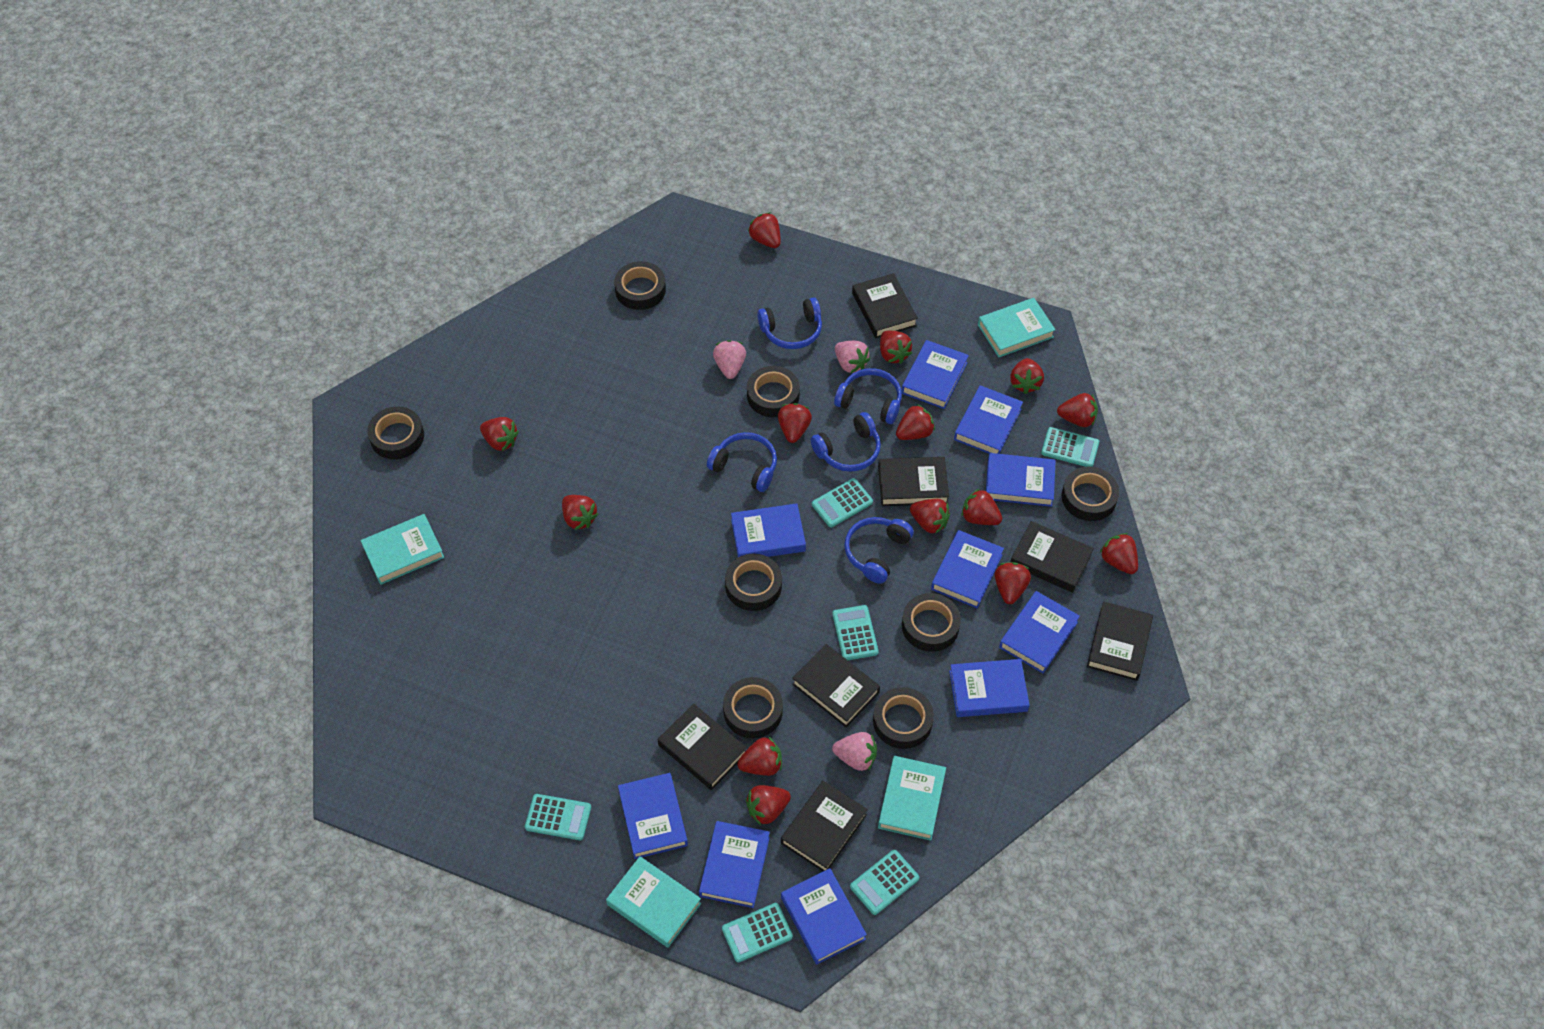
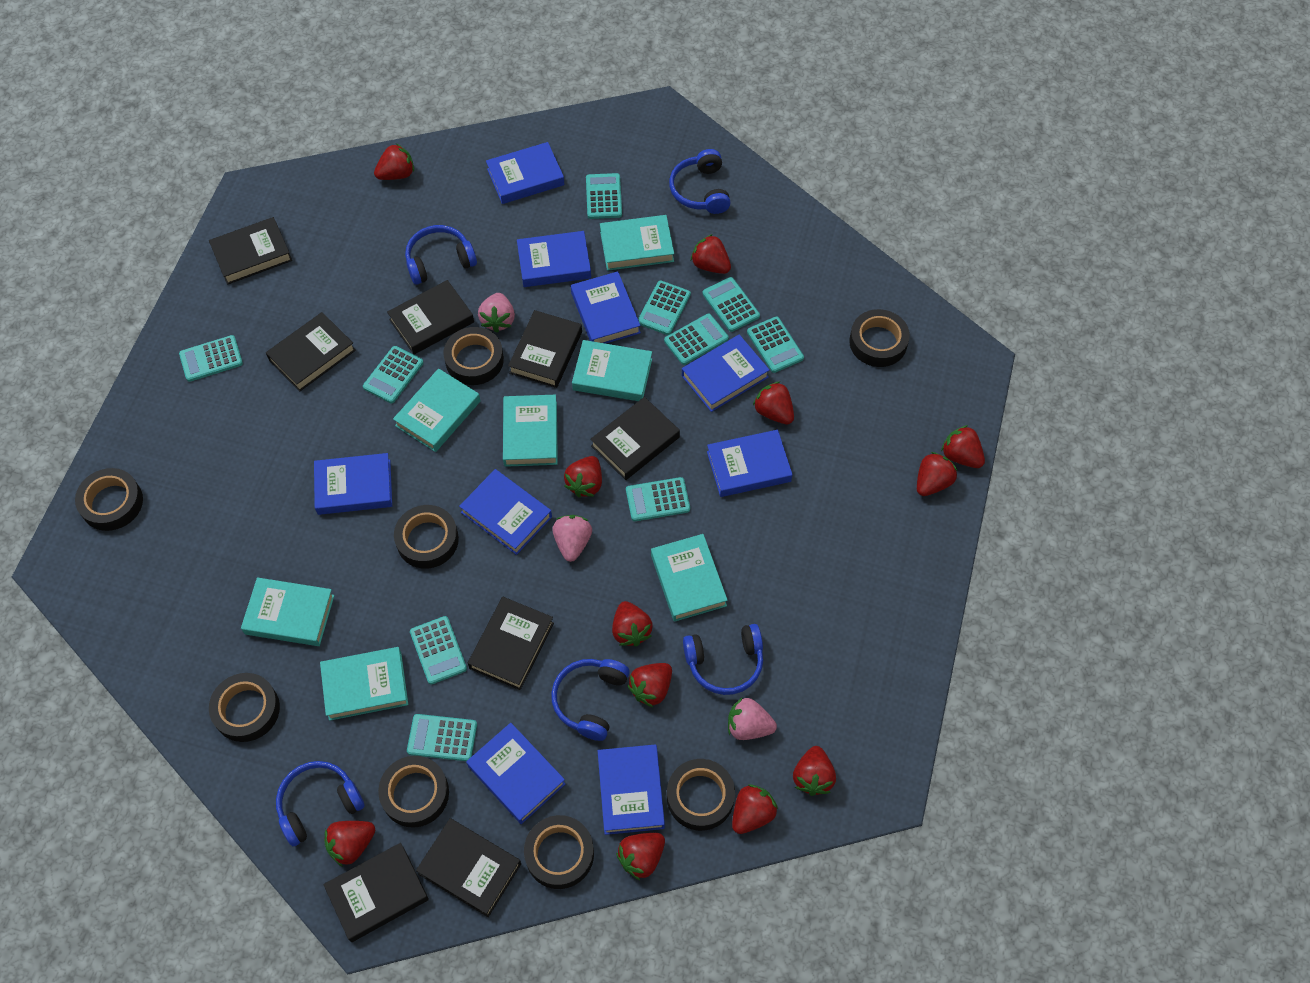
black book: [658,704,747,790] [781,781,868,871] [792,644,880,727] [852,273,918,338] [878,457,949,506] [1011,521,1094,593] [1087,601,1153,681] = 7 -> [209,217,292,285] [266,312,356,392] [323,843,429,942] [387,280,474,354] [416,818,521,917] [468,597,554,690] [508,310,582,388] [590,397,680,480] = 8
blue book: [618,773,688,859] [699,821,770,908] [731,503,806,557] [781,868,867,964] [902,340,969,409] [931,530,1004,608] [949,659,1030,717] [954,385,1023,454] [986,453,1056,507] [999,591,1080,673] = 10 -> [314,453,392,515] [459,469,552,555] [466,723,565,824] [486,142,565,204] [517,231,591,287] [571,271,641,344] [598,744,665,835] [682,334,770,412] [707,430,793,497] = 9
red strawberry: [480,417,519,451] [562,495,598,530] [737,736,782,776] [746,785,791,825] [748,212,781,248] [778,403,812,443] [880,331,912,364] [896,404,935,440] [910,499,950,534] [961,489,1002,525] [995,562,1031,604] [1010,358,1044,394] [1057,393,1098,427] [1100,533,1138,574] = 14 -> [324,821,375,867] [374,143,414,180] [564,456,602,497] [612,601,653,646] [616,833,665,880] [627,663,672,707] [691,234,731,274] [732,784,778,834] [753,381,794,424] [793,746,836,796] [917,452,957,496] [941,425,985,468] = 12
turquoise book: [361,514,444,585] [606,856,701,948] [878,756,946,841] [978,298,1055,357] = 4 -> [241,577,334,646] [320,647,408,721] [393,368,480,452] [503,395,558,467] [572,340,652,401] [600,215,674,271] [651,534,728,622] = 7
turquoise calculator: [525,794,591,840] [722,903,793,962] [812,478,873,527] [832,605,879,660] [850,850,919,915] [1041,427,1099,467] = 6 -> [179,335,243,382] [363,346,423,403] [407,714,477,761] [410,616,467,684] [586,173,622,219] [626,477,690,521] [638,281,691,335] [664,314,729,365] [703,277,760,332] [747,317,804,373] = 10

